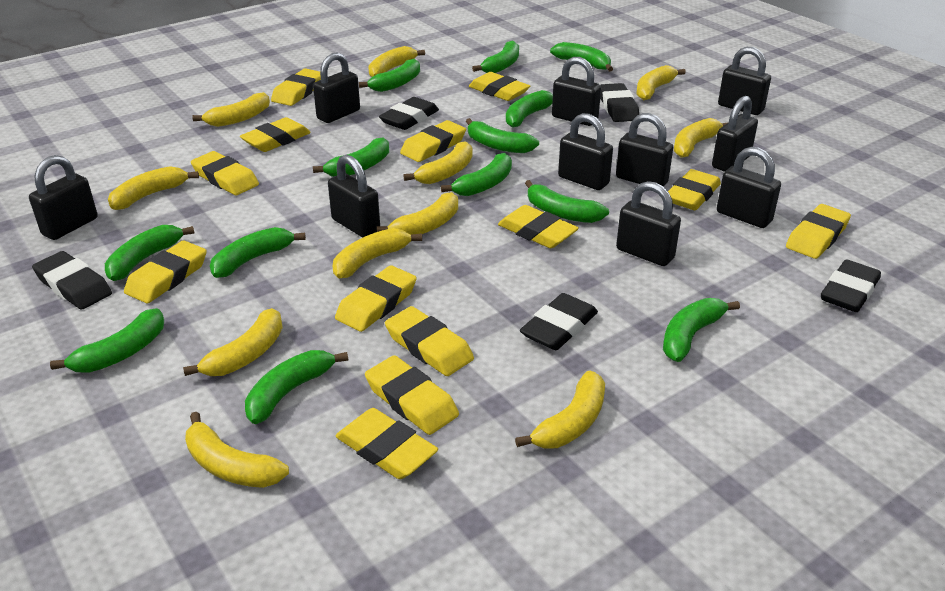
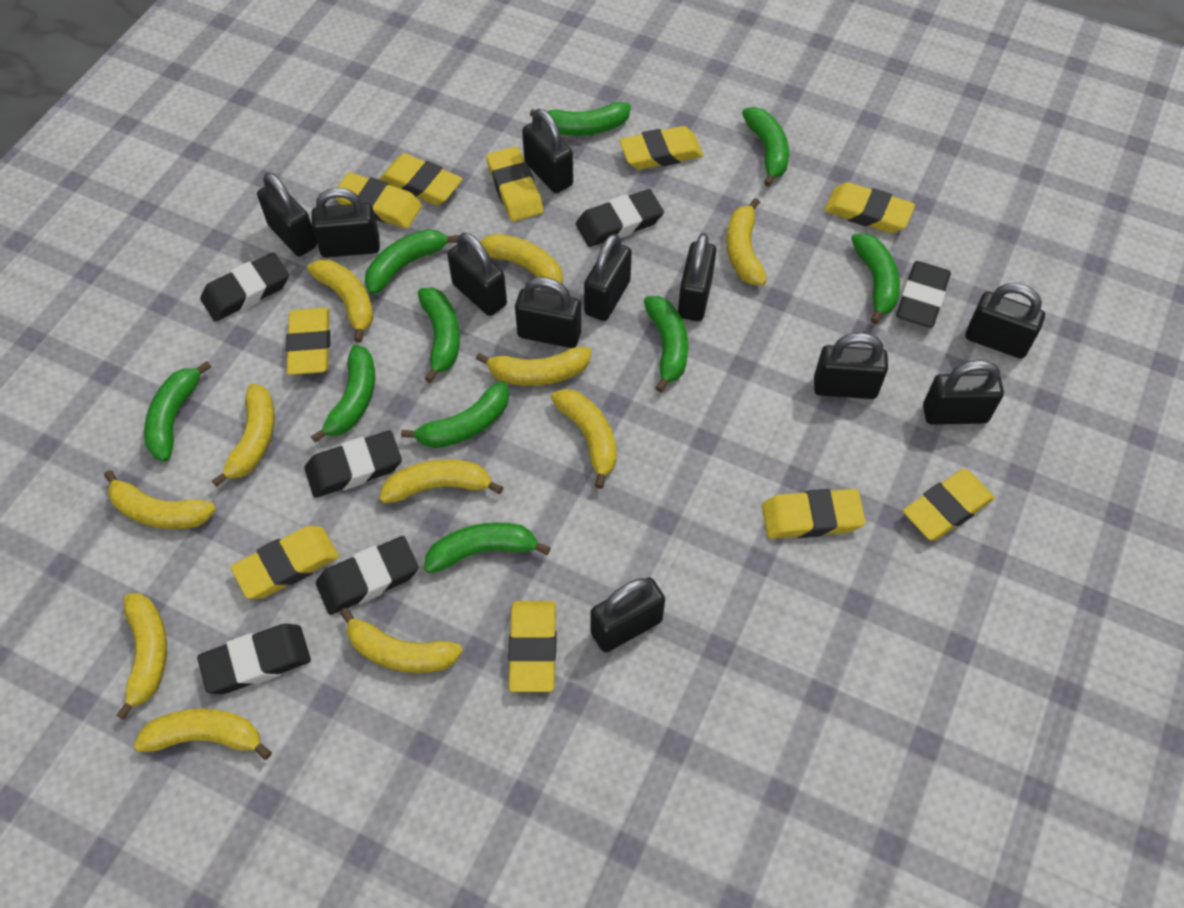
black eraser: [32,251,112,310] [379,97,439,130] [520,293,598,350] [600,83,639,122] [821,259,881,312] = 5 -> [197,624,311,694] [200,252,289,322] [305,430,402,498] [316,536,419,615] [576,189,664,247] [896,261,951,328] = 6
black padlock: [29,155,98,240] [313,52,360,123] [328,155,380,238] [552,57,601,126] [558,113,613,190] [616,113,673,187] [616,181,681,266] [712,96,758,172] [717,147,781,228] [718,47,771,115] = 10 -> [257,172,317,257] [311,188,380,258] [447,233,507,316] [515,277,581,348] [522,109,573,193] [584,234,632,321] [590,578,665,652] [678,233,716,321] [814,333,888,399] [923,360,1004,425] [965,283,1045,359] = 11
green banana: [50,308,164,373] [105,225,195,281] [210,227,306,278] [245,350,348,424] [313,137,389,177] [359,59,420,92] [441,153,512,196] [466,118,539,153] [472,41,519,73] [506,90,553,128] [525,180,609,223] [550,42,613,72] [663,298,740,362] = 13 -> [144,361,211,462] [311,345,375,443] [365,229,459,294] [401,381,509,448] [418,287,460,383] [424,522,551,573] [530,102,631,136] [644,296,688,393] [742,107,789,187] [851,233,900,324] = 10
yellow eraser: [124,240,207,303] [191,151,259,195] [240,117,311,152] [271,68,321,106] [335,265,417,332] [336,408,438,479] [365,355,459,435] [385,306,474,376] [400,120,466,162] [469,72,530,101] [498,205,579,248] [668,169,721,210] [786,204,851,259] = 13 -> [231,526,339,599] [286,308,330,375] [335,172,422,229] [379,153,463,205] [486,146,544,222] [508,601,556,692] [619,126,703,170] [762,489,866,539] [824,182,915,233] [903,469,995,540] = 10

